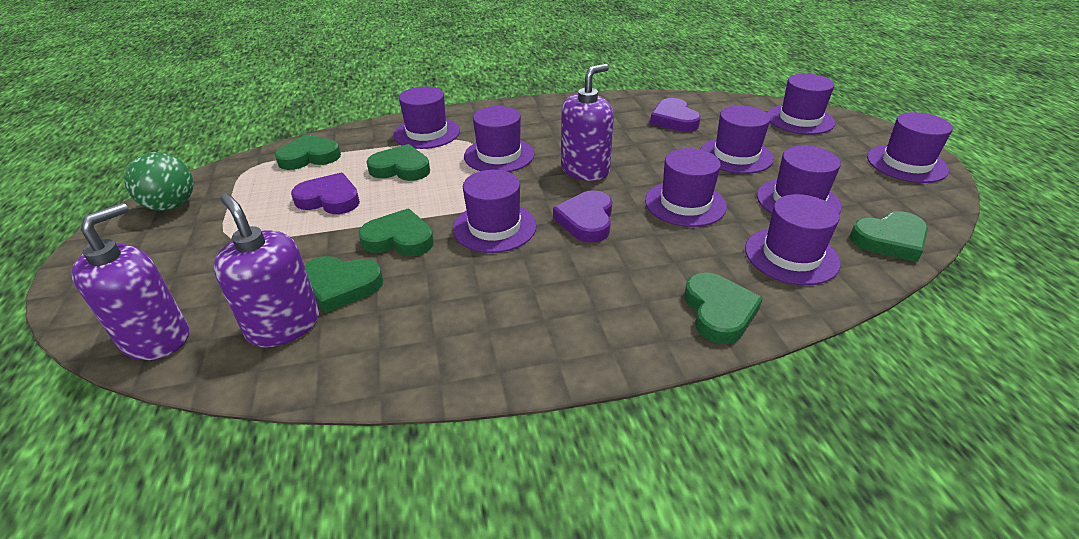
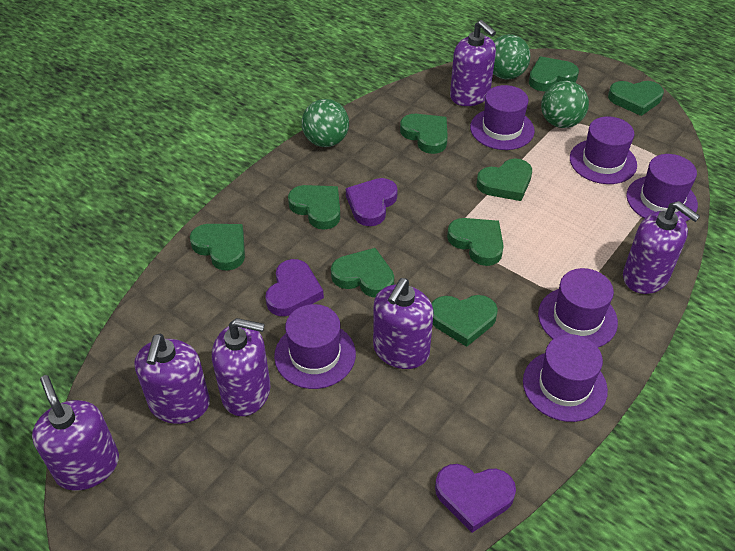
green ball: [124,152,194,211] = 1 -> [302,99,349,147] [493,34,530,80] [541,81,589,128] = 3
green heart: [275,134,341,170] [304,256,383,313] [358,209,434,256] [366,144,430,181] [684,272,763,344] [850,211,928,262] = 6 -> [190,224,245,271] [288,185,340,230] [331,248,394,297] [400,114,448,154] [432,295,498,347] [447,218,504,266] [477,158,532,201] [529,56,579,91] [608,81,664,116] = 9
purple hat: [393,86,460,149] [453,170,537,253] [464,106,534,172] [645,148,727,227] [700,105,774,174] [745,194,841,285] [757,146,842,214] [767,74,835,135] [867,112,953,183] = 9 -> [274,304,356,389] [470,85,535,150] [523,334,608,422] [538,268,618,347] [570,117,637,184] [627,154,698,222] = 6
purple soap dispenser: [72,203,189,360] [213,193,319,347] [561,64,614,181] = 3 -> [32,375,119,491] [134,334,210,424] [212,318,270,416] [373,278,433,369] [450,20,496,106] [623,201,700,294] = 6

